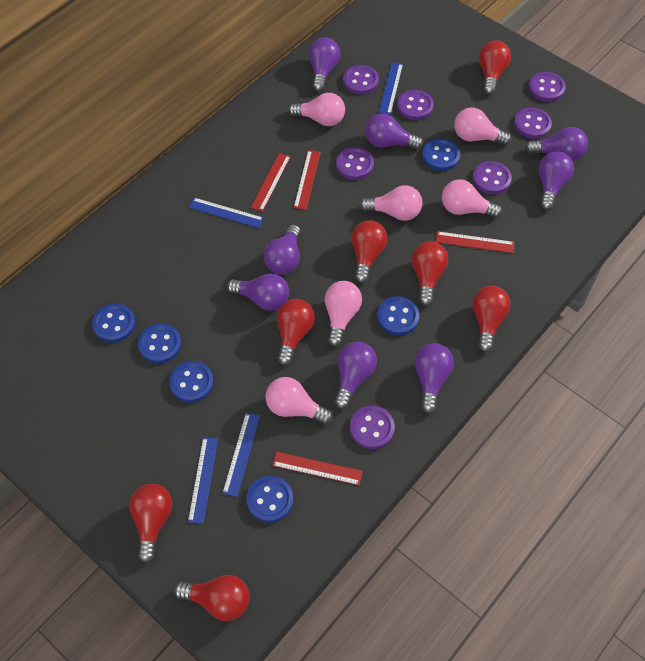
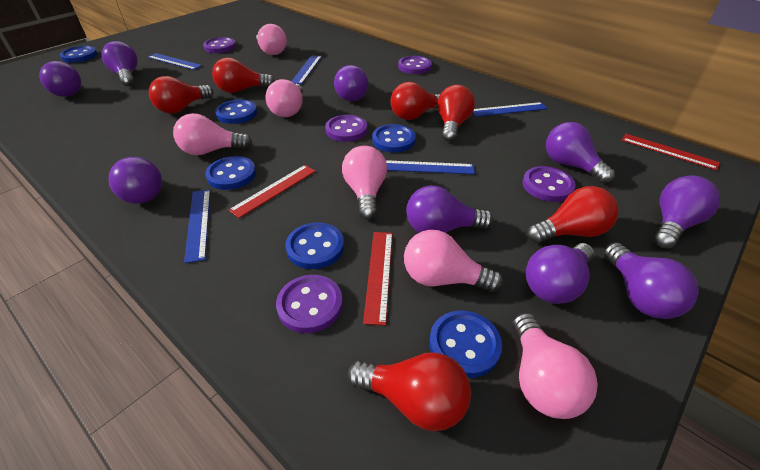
blue ruler: [188,437,218,524] [189,198,264,228] [222,413,260,497] [379,62,403,115] = 4 -> [148,53,202,70] [184,189,210,263] [292,55,322,84] [386,160,475,174] [472,102,547,117] = 5
purple button: [336,147,374,180] [343,65,379,94] [350,406,395,449] [397,90,434,120] [473,161,512,194] [514,108,552,139] [529,72,566,102] = 7 -> [203,37,236,53] [276,275,343,333] [325,115,367,142] [398,56,432,74] [523,166,576,202] = 5
purple light bulb: [227,273,289,311] [263,225,301,275] [309,37,340,92] [334,342,377,409] [365,113,423,149] [415,343,454,413] [525,127,588,161] [539,151,574,210] = 8 -> [39,61,81,97] [101,41,138,86] [108,157,162,204] [334,65,368,102] [406,185,493,233] [526,243,594,304] [546,122,615,183] [604,243,699,319] [654,176,720,249] = 9
red light bulb: [129,484,172,563] [174,575,250,621] [277,299,315,365] [351,220,387,283] [412,241,448,306] [472,286,510,352] [479,40,511,95] = 7 -> [149,76,213,114] [212,57,275,93] [347,352,471,431] [391,82,440,120] [437,85,475,142] [527,186,619,243] = 6
red ruler: [251,153,291,212] [272,452,363,485] [294,150,321,210] [436,231,514,253] = 4 -> [229,165,316,218] [363,232,392,326] [622,134,720,170] = 3

